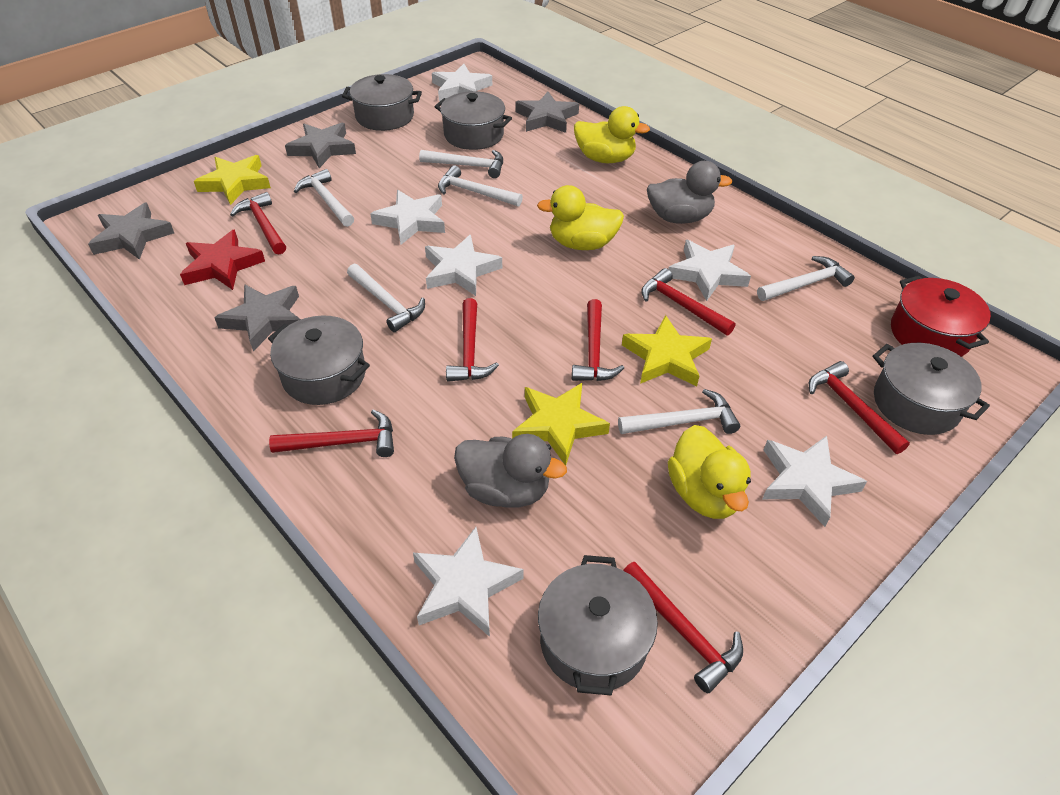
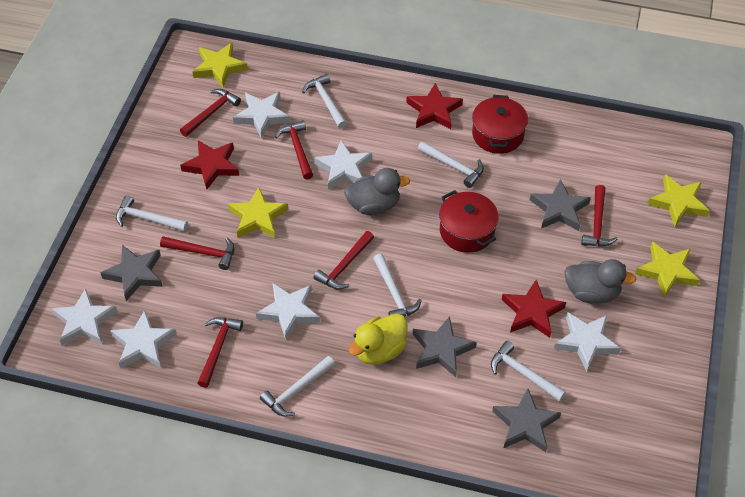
grey pot: [268,315,370,405] [342,74,422,131] [435,91,512,150] [538,555,658,695] [873,343,990,435] = 5 -> none = 0
red hammer: [230,192,286,255] [269,409,394,457] [446,298,499,382] [572,299,624,381] [623,562,743,693] [641,268,736,335] [809,361,910,454] = 7 -> [160,236,234,270] [180,89,241,137] [197,317,243,388] [275,120,313,179] [313,231,374,290] [581,185,618,247] = 6
red pot: [891,276,991,357] = 1 -> [439,190,499,253] [472,95,528,154] = 2
red star: [180,229,265,290] = 1 -> [180,140,239,190] [406,83,463,129] [502,280,566,338] = 3
yellow duck: [537,185,624,250] [574,106,650,163] [668,425,751,519] = 3 -> [349,314,408,365] = 1
yellow star: [194,155,271,205] [512,383,610,466] [622,315,712,386] = 3 -> [192,43,248,88] [228,187,288,238] [635,242,700,298] [648,174,710,227] = 4

